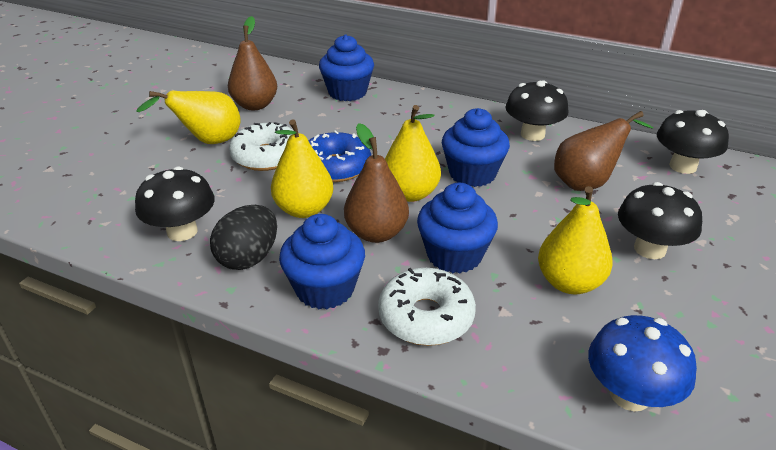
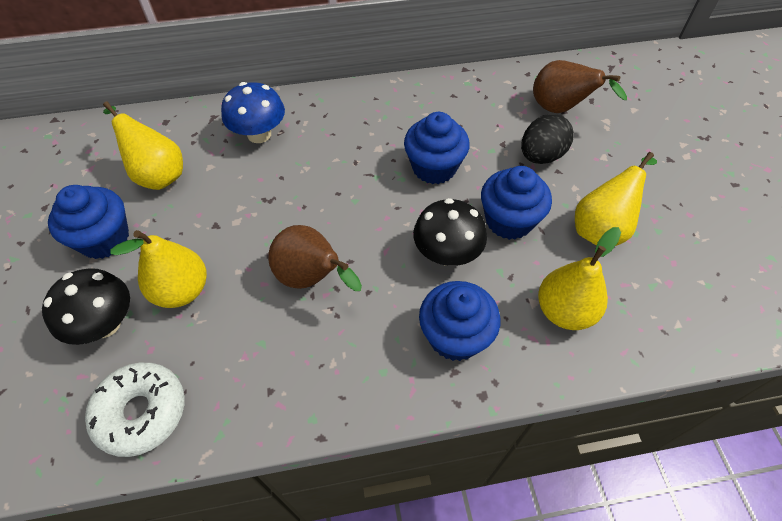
black mushroom: [135,166,215,241] [506,80,568,141] [618,182,702,259] [657,110,729,174] = 4 -> [42,268,130,345] [413,198,487,266] = 2
blue donut: [309,130,371,182] = 1 -> none = 0
brown pear: [228,16,277,110] [344,123,409,243] [554,111,653,191] = 3 -> [268,225,362,291] [533,60,627,113] = 2
white donut: [229,122,294,171] [378,268,476,346] = 2 -> [85,363,184,457] = 1

